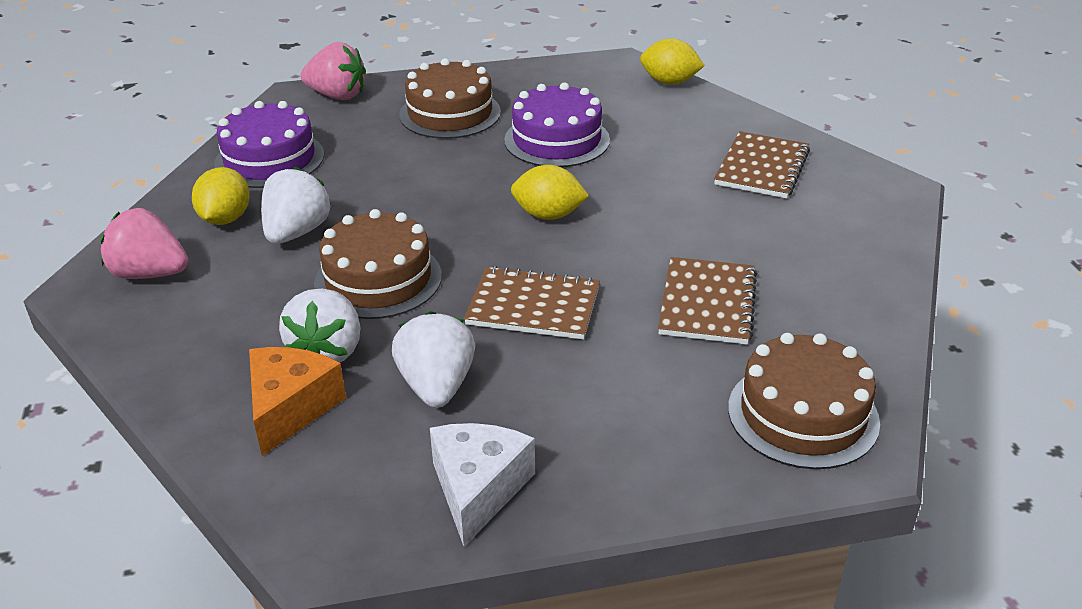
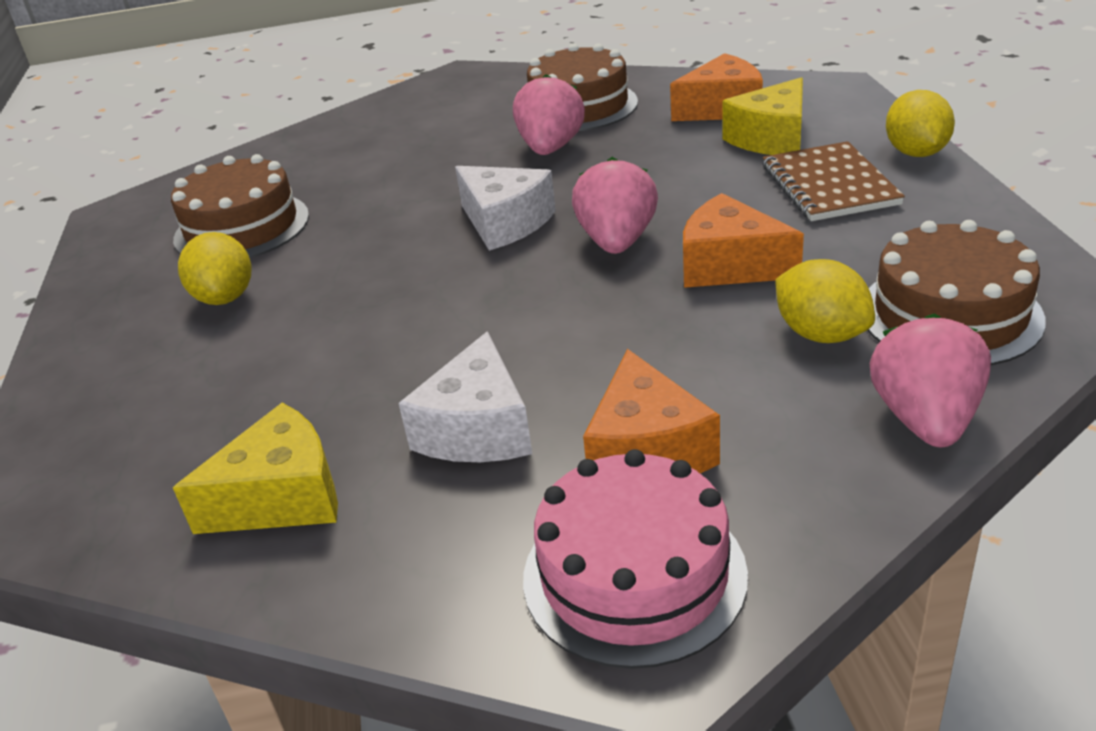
brown notebook: [464,266,600,340] [658,257,757,344] [714,131,810,199] = 3 -> [763,141,905,221] = 1
orange cheese: [249,347,346,456] = 1 -> [583,349,720,473] [670,53,763,121] [683,193,804,288] = 3
pink cake: none = 0 -> [523,449,748,669] = 1
pink strawberry: [101,208,188,279] [301,42,366,100] = 2 -> [513,74,585,155] [572,157,658,254] [870,313,991,448] = 3
purple cake: [214,101,324,188] [504,83,610,167] = 2 -> none = 0
white cheese: [430,423,535,547] = 1 -> [399,331,532,462] [455,166,556,251] = 2
white strawberry: [261,167,331,244] [279,289,360,363] [392,311,475,408] = 3 -> none = 0
yellow cheese: none = 0 -> [173,403,338,534] [723,77,803,155] = 2

